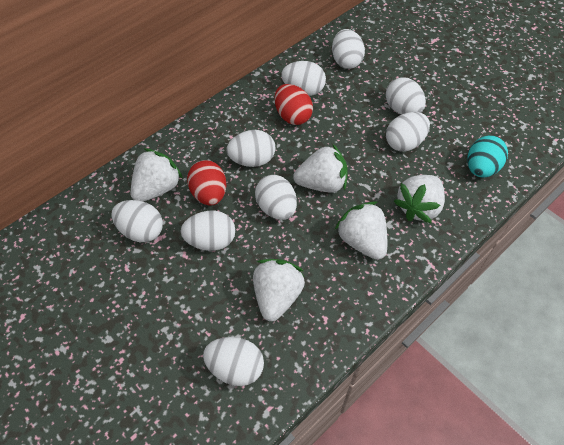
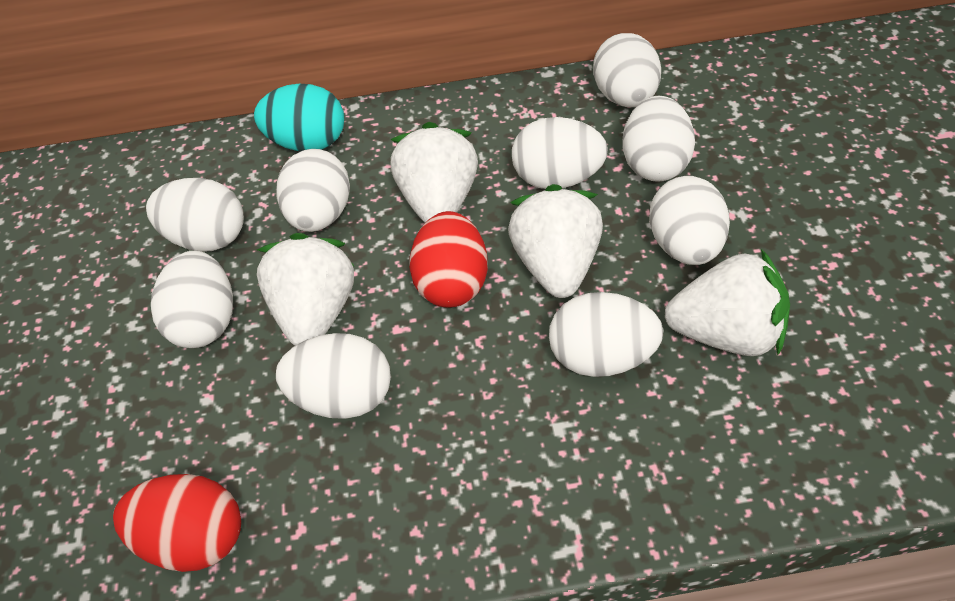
white strawberry: [131,148,183,202] [253,259,305,321] [293,144,347,192] [335,201,387,260] [393,175,445,223] = 5 -> [257,233,354,346] [391,122,478,223] [508,184,603,298] [665,249,790,356] = 4

